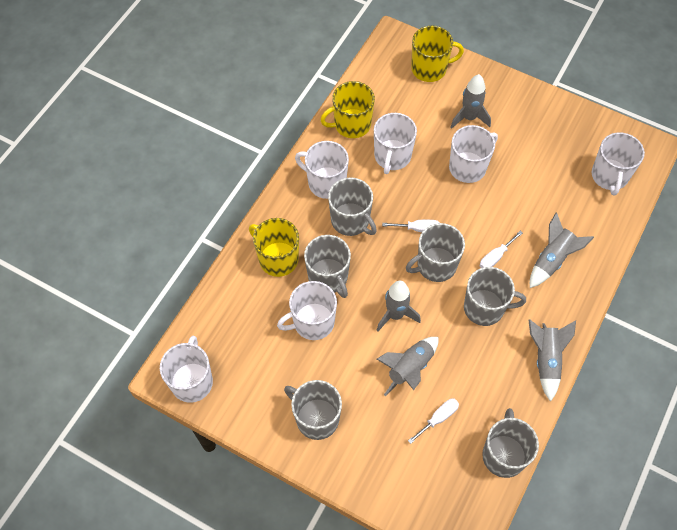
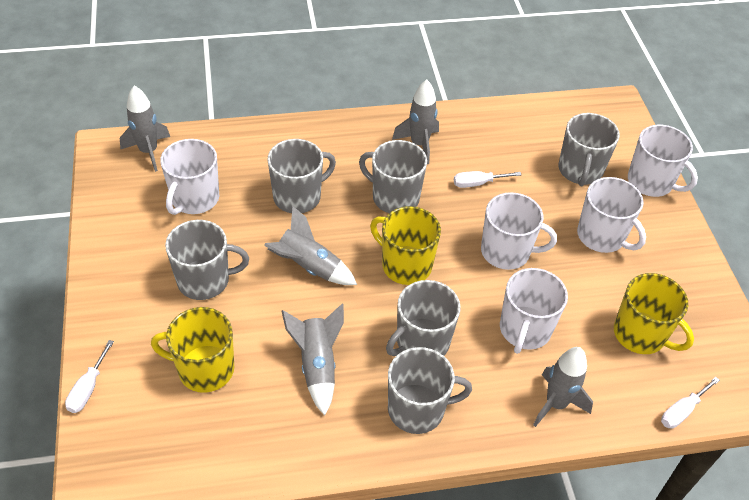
white mug: [160,336,213,403] [277,281,337,340] [295,141,349,199] [374,113,417,174] [449,125,498,183] [592,132,645,195] = 6 -> [160,139,219,215] [481,192,557,270] [500,268,568,354] [577,177,646,253] [628,125,698,197] = 5

